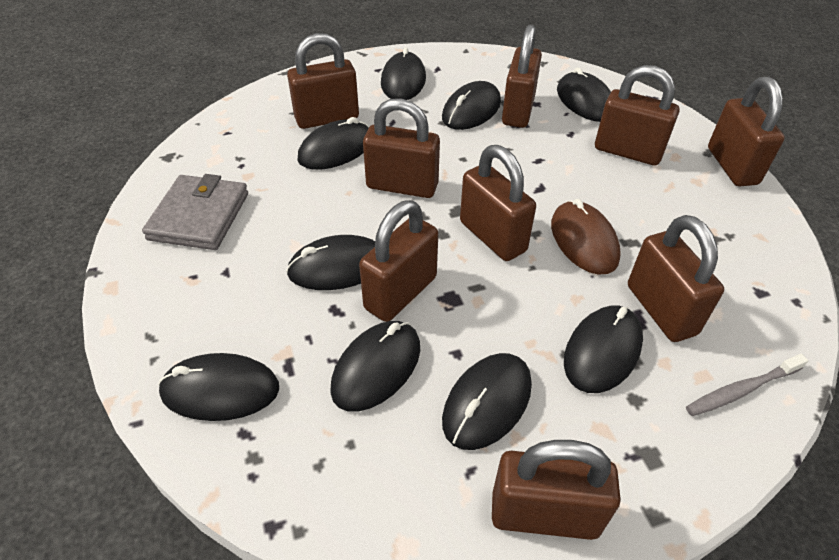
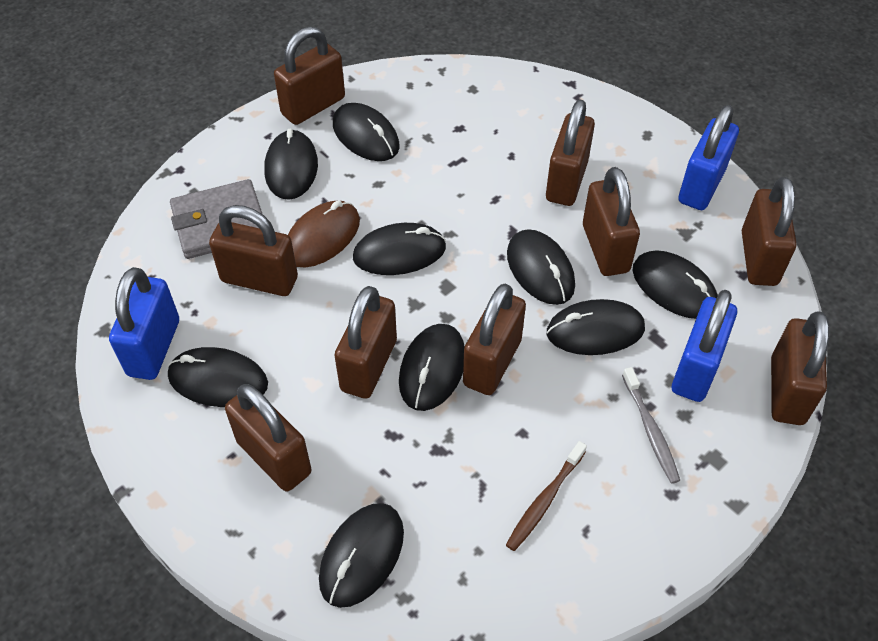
blue padlock: none = 0 -> [109,267,179,380] [672,290,737,402] [678,105,739,210] = 3
brown toothbrush: none = 0 -> [506,441,587,551] = 1

